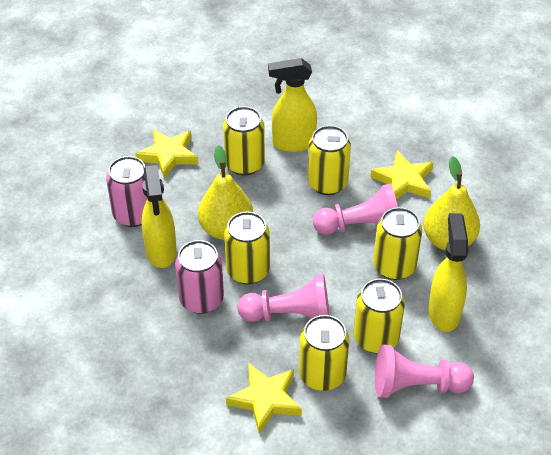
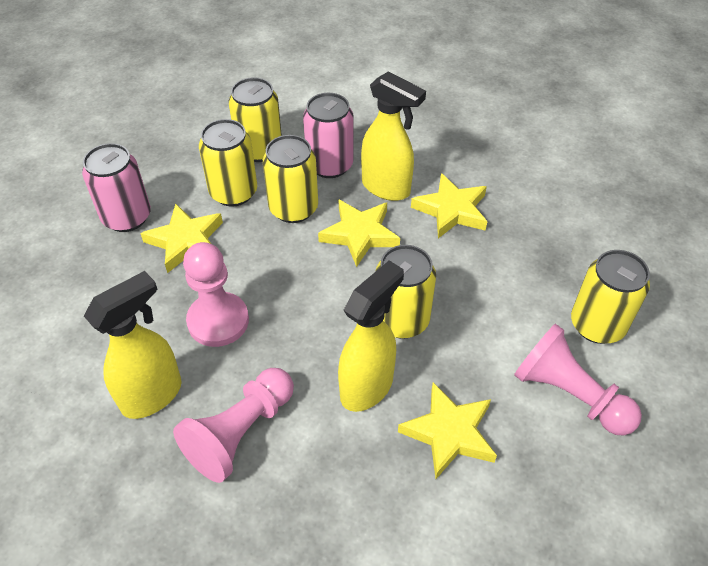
yellow can: [223,106,265,176] [224,212,270,284] [299,315,350,391] [307,125,351,195] [354,279,405,353] [373,207,422,280] = 6 -> [199,119,257,207] [229,77,282,162] [263,135,318,223] [375,245,436,339] [571,250,650,344] = 5
yellow pear: [198,145,253,240] [423,156,480,250] = 2 -> none = 0
yellow star: [135,129,199,179] [226,363,302,434] [371,150,433,199] = 3 -> [140,203,223,273] [318,200,400,267] [398,382,497,479] [411,173,488,238] = 4

